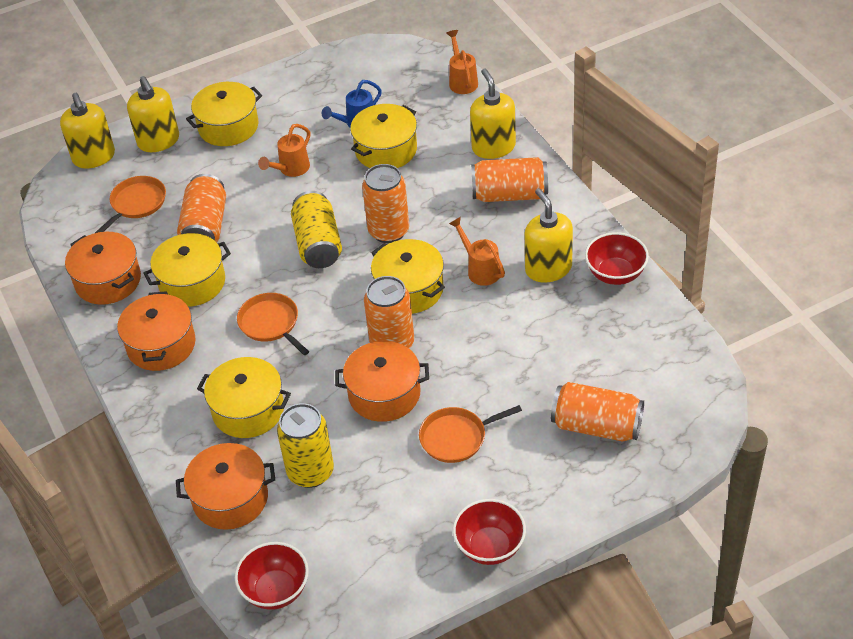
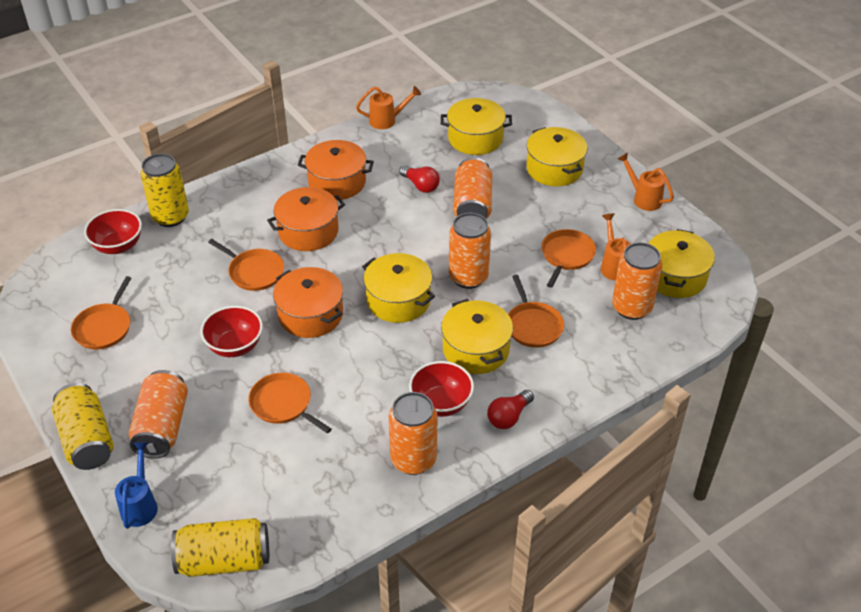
orange pan: [95,176,166,233] [237,293,309,355] [419,405,522,463] = 3 -> [71,276,131,349] [208,239,284,291] [248,373,332,434] [508,275,564,348] [541,229,596,288] = 5
orange pot: [65,232,141,305] [117,291,196,371] [176,443,275,530] [335,341,429,422] = 4 -> [267,187,345,251] [273,267,343,338] [298,140,374,200] = 3
red light bulb: none = 0 -> [399,165,440,193] [487,390,534,429] = 2
yellow can: [277,403,334,488] [291,191,342,268] = 2 -> [52,383,114,470] [140,153,189,227] [171,518,269,577] = 3
yellow soap dispenser: [60,93,115,168] [127,76,179,152] [470,69,516,159] [525,188,573,282] = 4 -> none = 0

